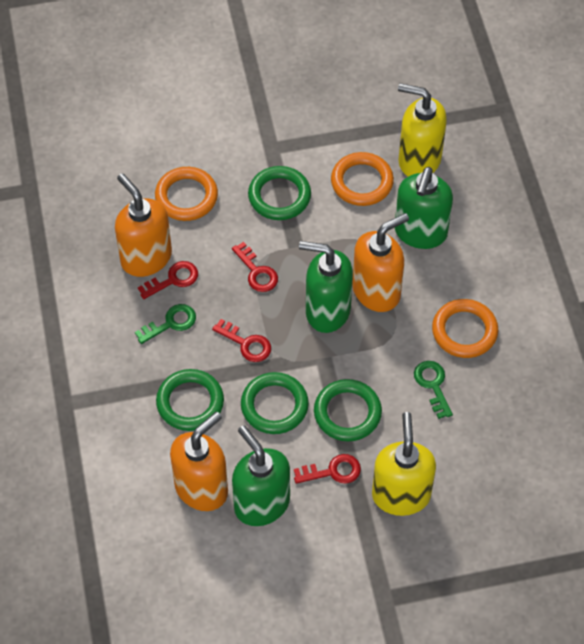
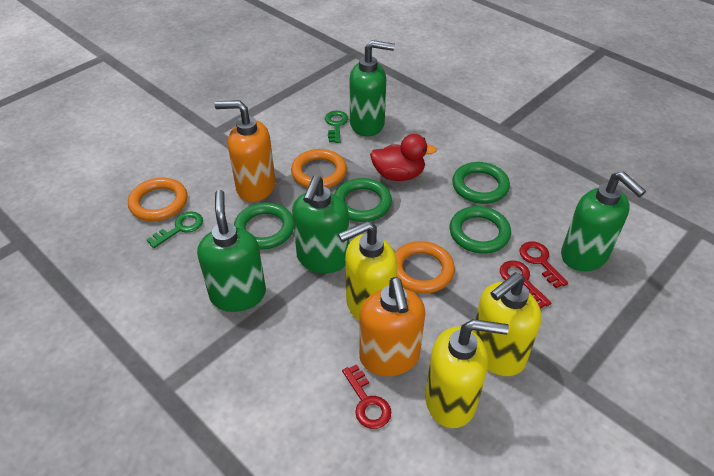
green soap dispenser: [232,425,290,526] [299,241,353,333] [395,167,453,249] = 3 -> [197,190,266,312] [292,175,349,273] [349,40,395,136] [561,171,646,271] = 4
orange soap dispenser: [115,173,172,277] [170,412,228,511] [352,213,409,312] = 3 -> [214,100,275,202] [359,277,425,376] = 2
red duck: none = 0 -> [370,134,437,181] = 1
red key: [138,261,198,299] [212,319,271,362] [232,242,278,292] [294,454,361,484] = 4 -> [342,364,391,429] [500,261,551,309] [520,241,568,288] = 3
yellow soap dispenser: [372,412,436,516] [398,83,447,176] = 2 -> [338,221,397,321] [425,319,509,428] [473,272,542,376] = 3

